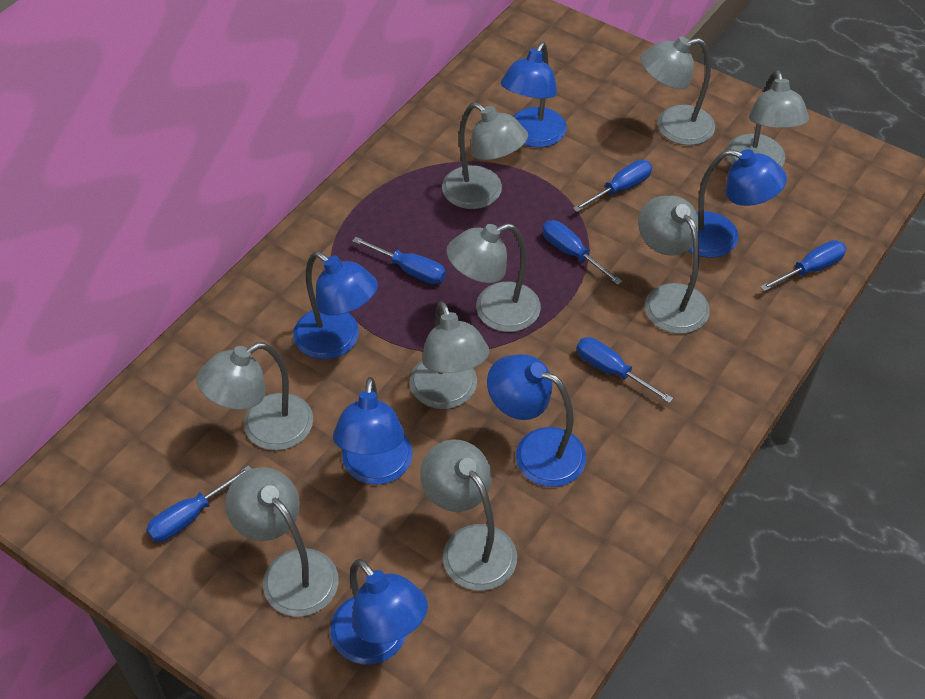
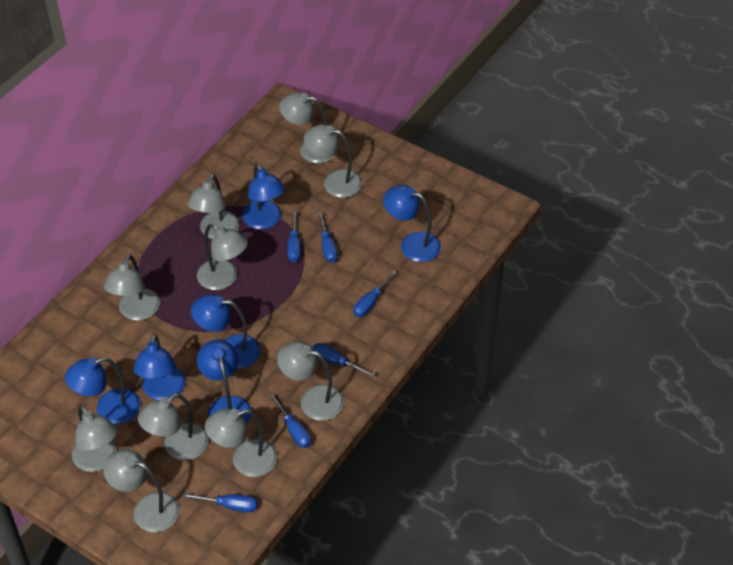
grey lamp: [197,342,313,450] [225,467,339,617] [410,301,489,409] [420,439,517,591] [442,102,528,209] [446,223,541,332] [638,196,710,334] [641,36,715,145] [726,70,809,167] = 9 -> [72,405,117,472] [103,450,180,532] [104,254,160,321] [138,393,209,460] [188,174,239,239] [197,224,248,290] [205,409,278,477] [277,342,344,421] [279,93,337,164] [304,124,362,198] = 10

